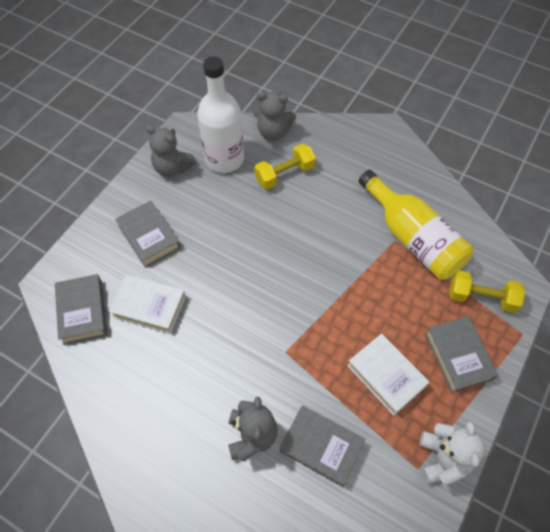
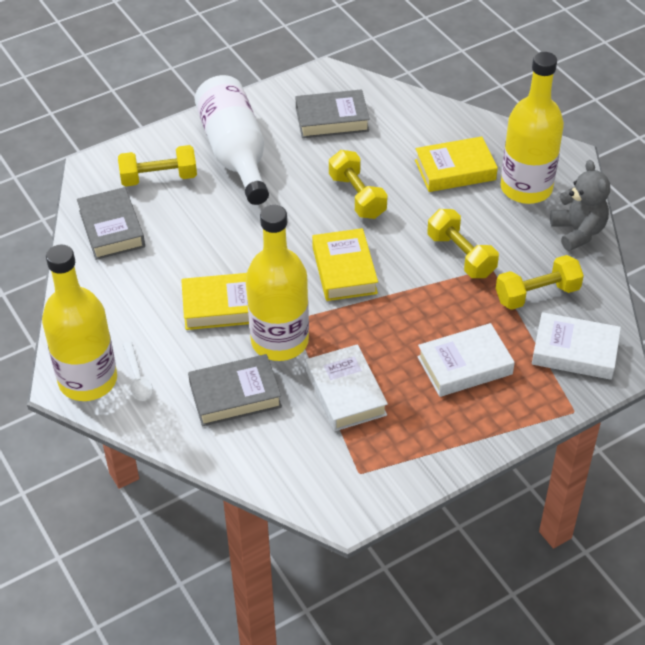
grey book: [55,274,107,345] [115,201,181,268] [279,405,365,487] [425,316,498,393] = 4 -> [77,187,145,260] [188,354,282,427] [296,89,370,138] = 3
grey teddy bear: [146,125,197,177] [228,397,278,461] [253,92,296,141] = 3 -> [550,160,610,251] = 1
white book: [109,275,186,334] [347,333,429,416] = 2 -> [306,344,388,431] [417,323,515,397] [532,312,621,380] = 3
white spoon: none = 0 -> [123,341,153,401] = 1
white teddy bear: [420,422,485,486] = 1 -> none = 0
yellow book: none = 0 -> [181,273,249,330] [312,228,378,301] [415,136,498,192] = 3
yellow bottle: [359,170,473,280] = 1 -> [42,245,117,401] [246,205,309,361] [500,52,564,204] = 3
yellow dumbbell: [254,143,316,189] [449,270,525,313] = 2 -> [118,145,197,187] [329,150,388,219] [427,209,499,278] [496,255,584,310] = 4

